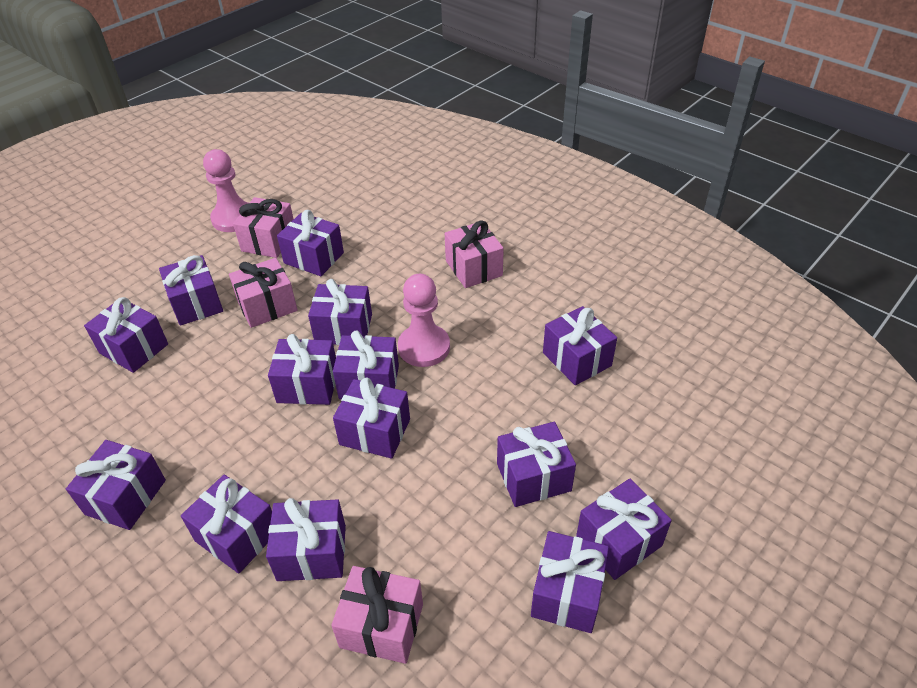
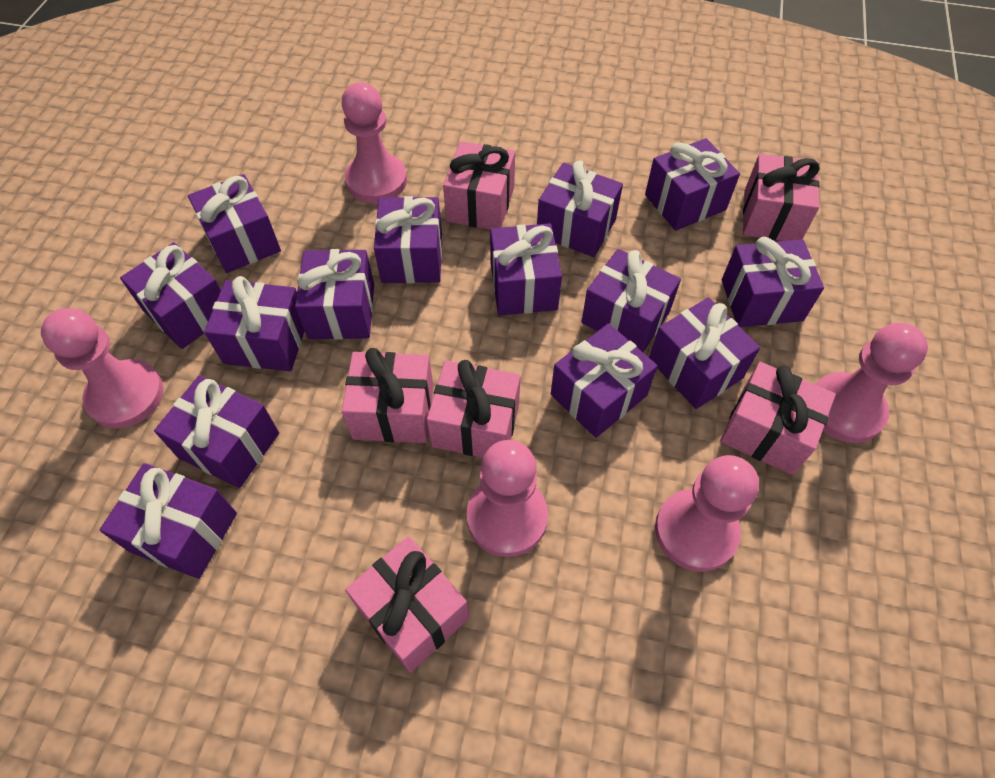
pink gift: [229,258,298,328] [233,197,294,258] [331,566,423,664] [445,220,504,288] = 4 -> [342,348,434,443] [345,536,469,672] [427,360,521,458] [443,141,515,230] [720,362,836,475] [743,154,820,241] = 6
pink pawn: [203,149,248,232] [398,274,450,367] = 2 -> [41,308,164,429] [342,82,407,203] [466,440,548,557] [655,455,759,572] [815,323,928,443] = 5

